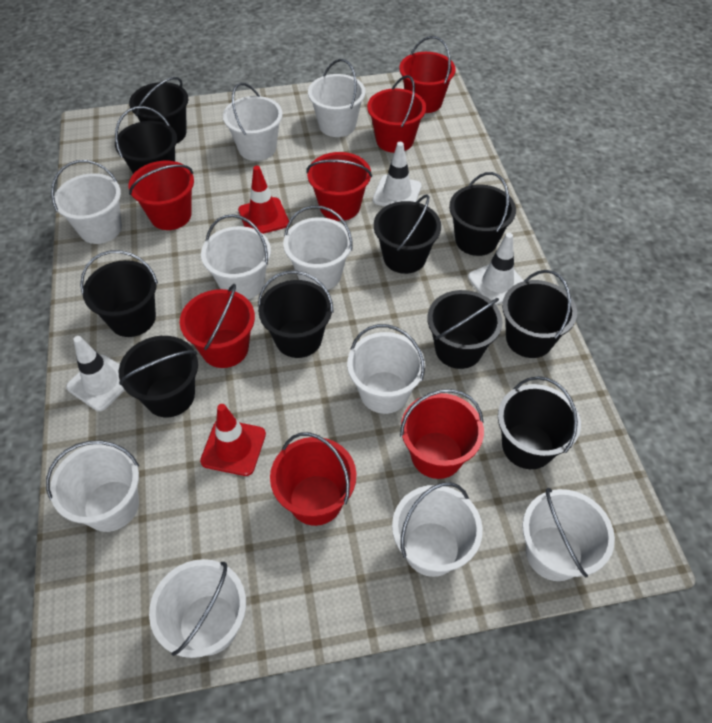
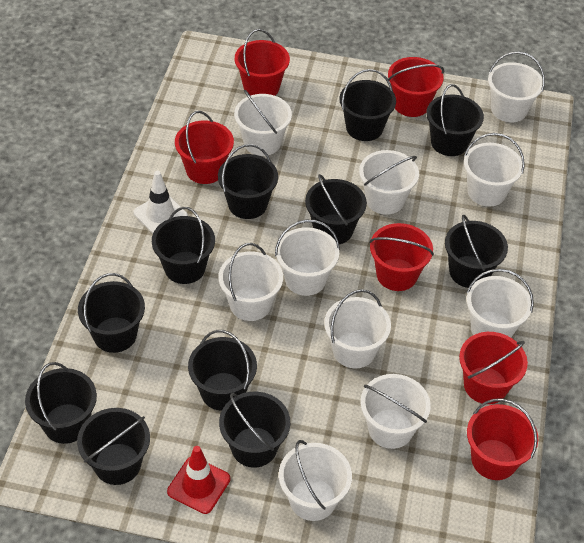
black bucket: [80,250,158,337] [115,106,177,174] [119,336,198,417] [129,77,188,144] [258,270,334,358] [374,194,441,274] [427,290,503,369] [449,172,516,256] [498,376,581,469] [502,270,577,358] = 10 -> [25,362,97,444] [77,408,150,485] [78,273,145,353] [152,207,215,284] [188,330,257,411] [218,144,278,219] [219,392,290,468] [305,174,367,244] [340,69,396,141] [426,84,484,156] [445,215,508,288] = 11
red bucket: [129,161,194,230] [180,284,255,368] [270,432,356,526] [306,152,372,221] [367,75,426,153] [399,36,455,113] [400,389,484,479] = 7 -> [175,111,234,184] [235,29,290,96] [369,223,434,291] [388,57,444,117] [459,332,528,404] [467,398,538,480] = 6
red traffic cone: [200,404,266,476] [238,166,289,234] = 2 -> [167,446,230,514] = 1
white traffic cone: [66,336,125,411] [373,142,422,206] [468,233,524,305] = 3 -> [134,171,188,234] = 1

